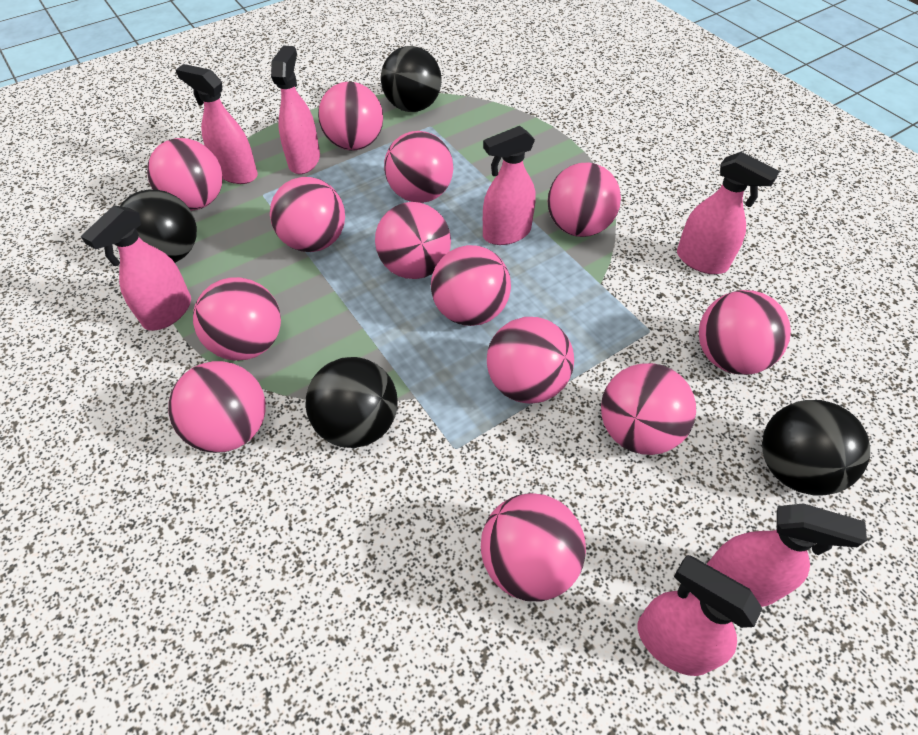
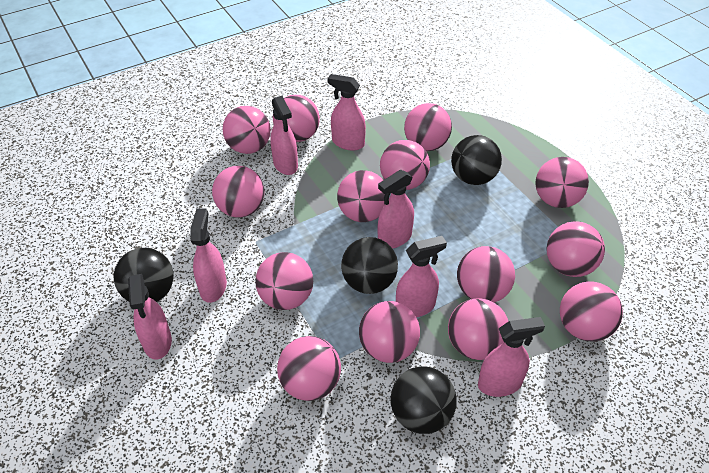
pink ball: [147,138,223,211] [168,361,266,453] [193,277,281,361] [270,177,345,252] [318,82,383,151] [375,202,451,279] [384,131,453,203] [431,245,511,326] [481,493,586,601] [487,317,574,404] [547,163,621,237] [601,363,696,455] [699,290,791,375] = 13 -> [212,166,265,218] [223,106,271,154] [255,252,313,310] [273,95,320,142] [277,336,341,401] [337,170,385,222] [359,301,420,363] [380,140,430,190] [404,103,452,151] [448,298,509,360] [457,246,515,302] [535,157,589,208] [547,221,605,277] [560,282,623,342] = 14

